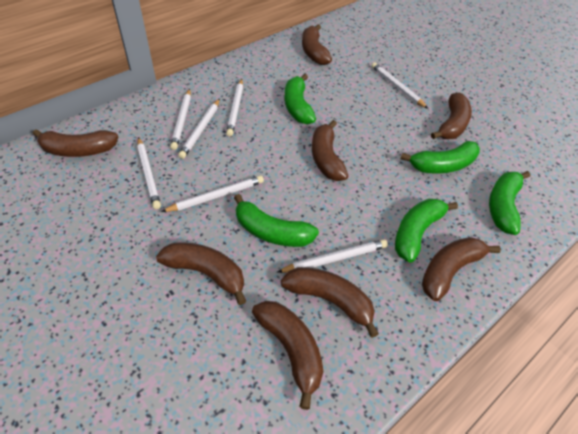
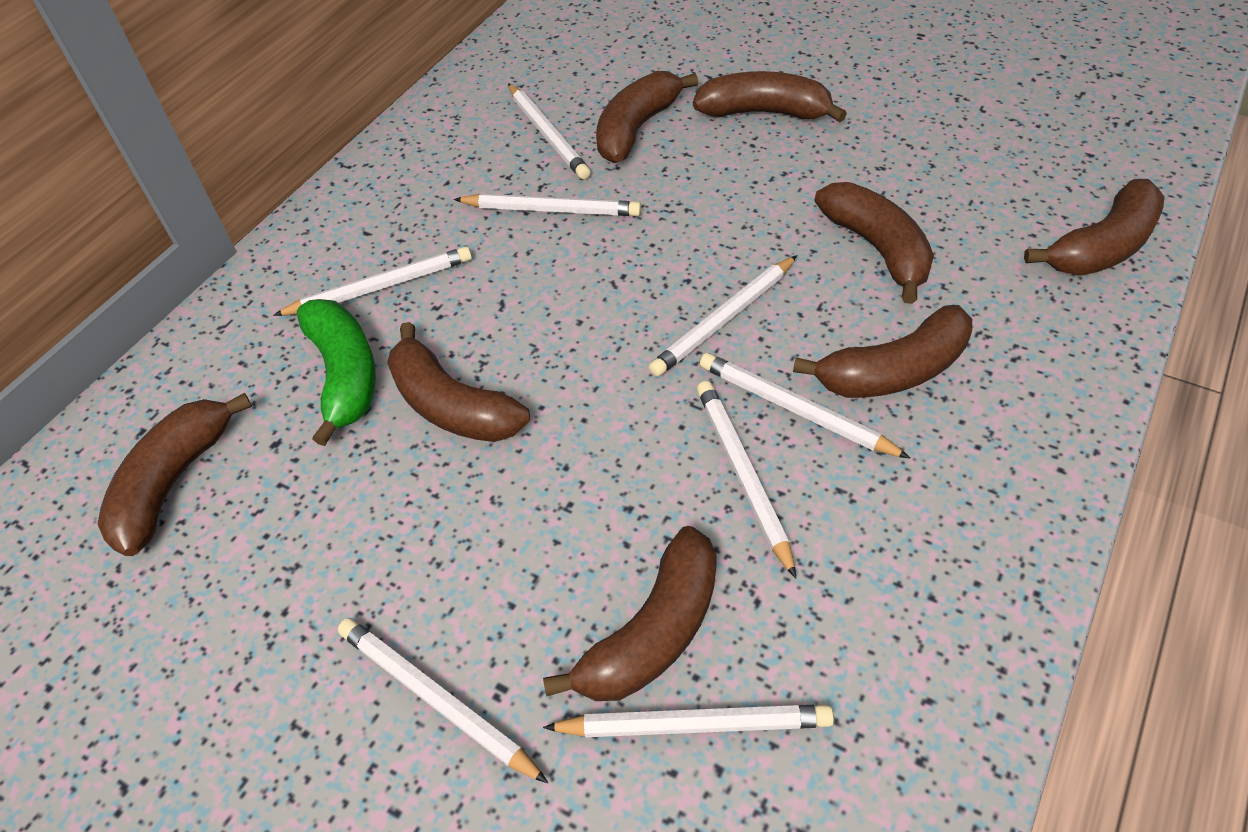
green banana: [234,194,319,247] [284,74,316,124] [395,199,458,263] [401,141,480,174] [489,171,530,235] = 5 -> [297,299,376,446] = 1
white pencil: [137,137,161,209] [161,175,264,212] [170,89,191,150] [178,99,220,159] [226,79,243,136] [278,239,388,273] [371,62,428,109] = 7 -> [273,246,472,316] [338,618,548,783] [454,194,641,216] [508,83,591,179] [543,705,834,737] [649,255,797,377] [697,381,796,578] [700,353,910,458] = 8

